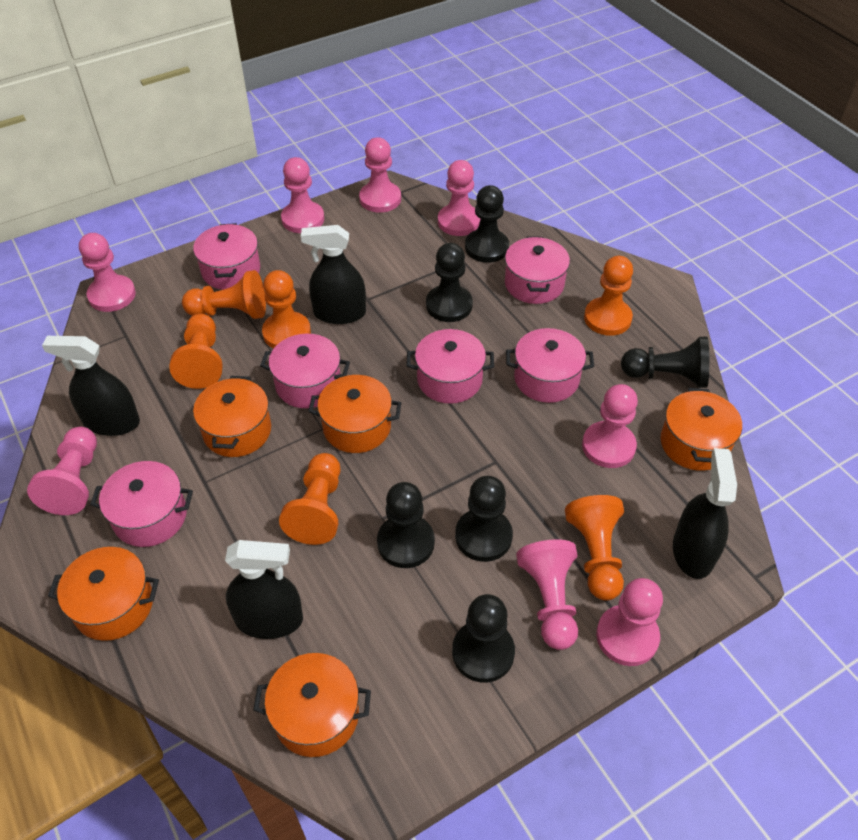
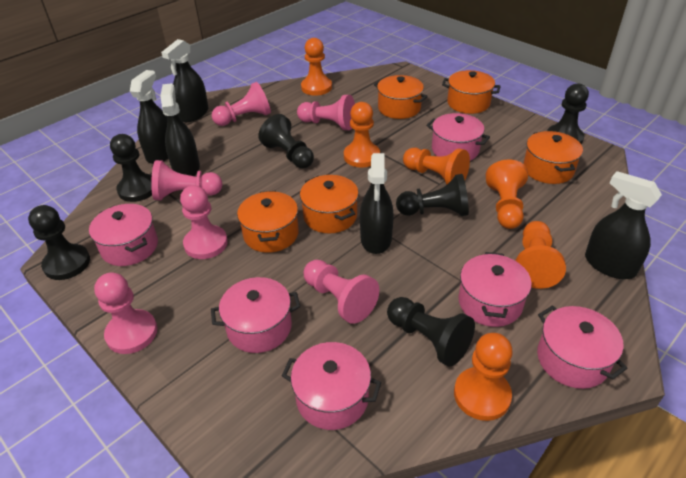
black spray bottle: [42,336,140,436] [225,540,303,639] [301,225,366,324] [673,448,737,579] = 4 -> [130,70,168,164] [160,83,200,176] [161,39,208,122] [360,153,394,254] [585,171,662,279] = 5
pink pawn: [27,427,97,515] [79,233,136,312] [281,157,324,233] [359,137,401,213] [438,160,480,236] [516,540,578,650] [582,384,638,468] [596,578,663,666] = 8 -> [94,272,157,354] [151,160,222,200] [180,185,228,259] [212,82,271,126] [297,95,355,130] [304,260,379,324] = 6

